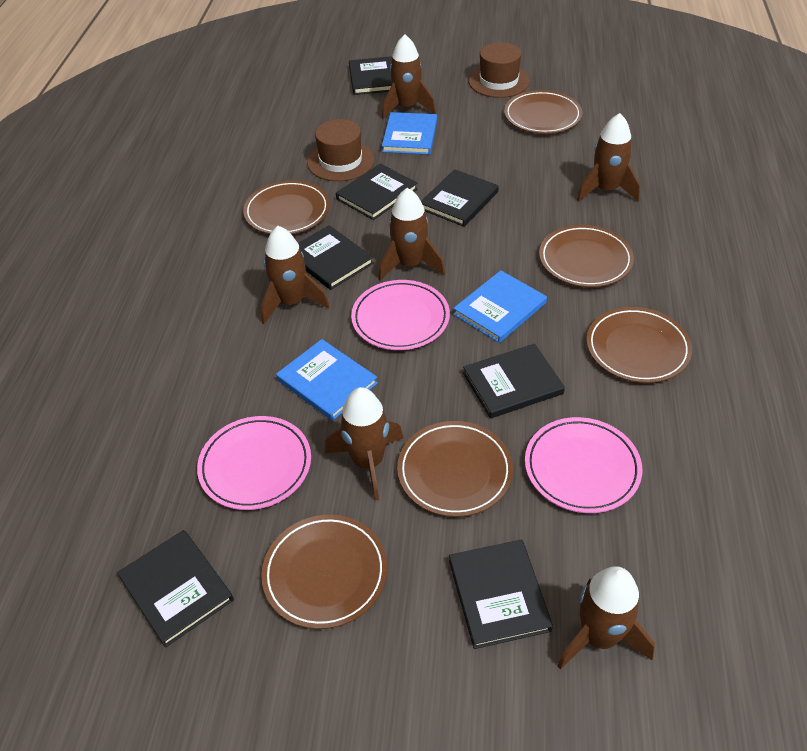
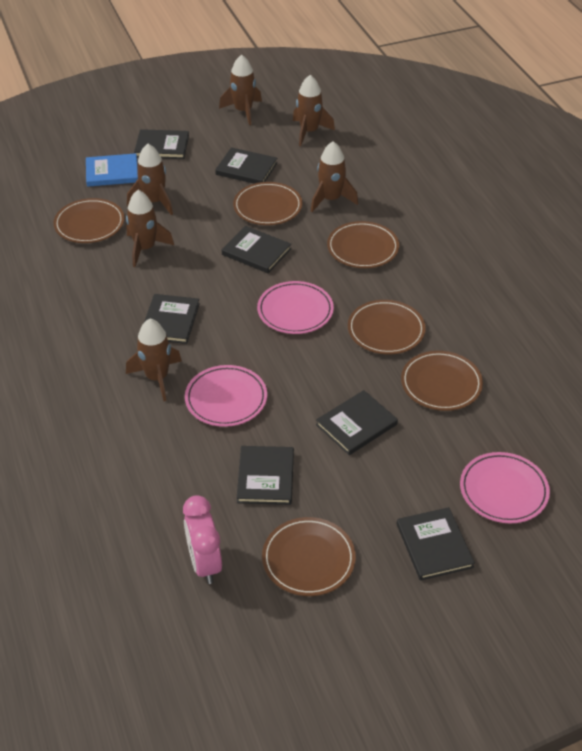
blue book: [276,339,378,421] [382,112,437,155] [453,270,547,343] = 3 -> [86,153,138,187] = 1
brown hat: [307,119,375,181] [469,42,530,98] = 2 -> none = 0
pink clock: none = 0 -> [183,495,222,584] = 1

